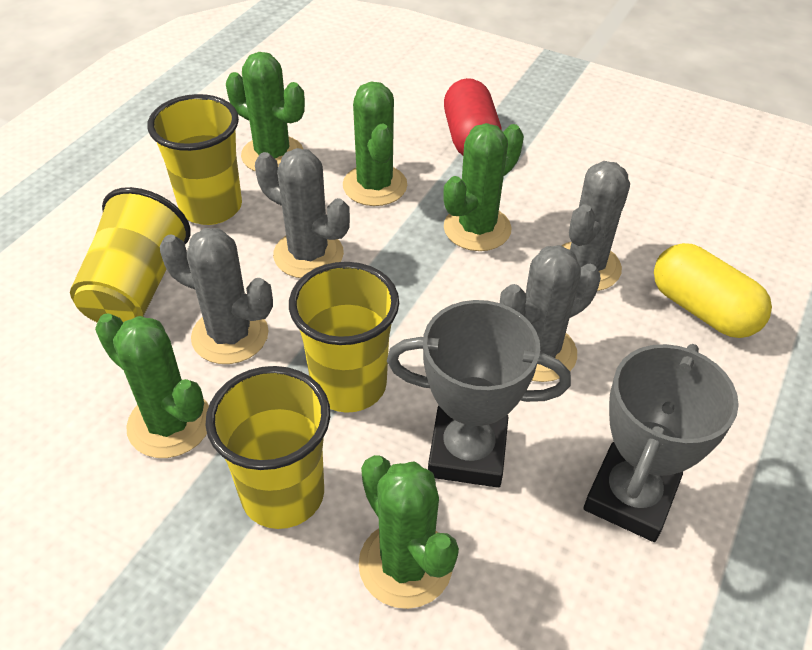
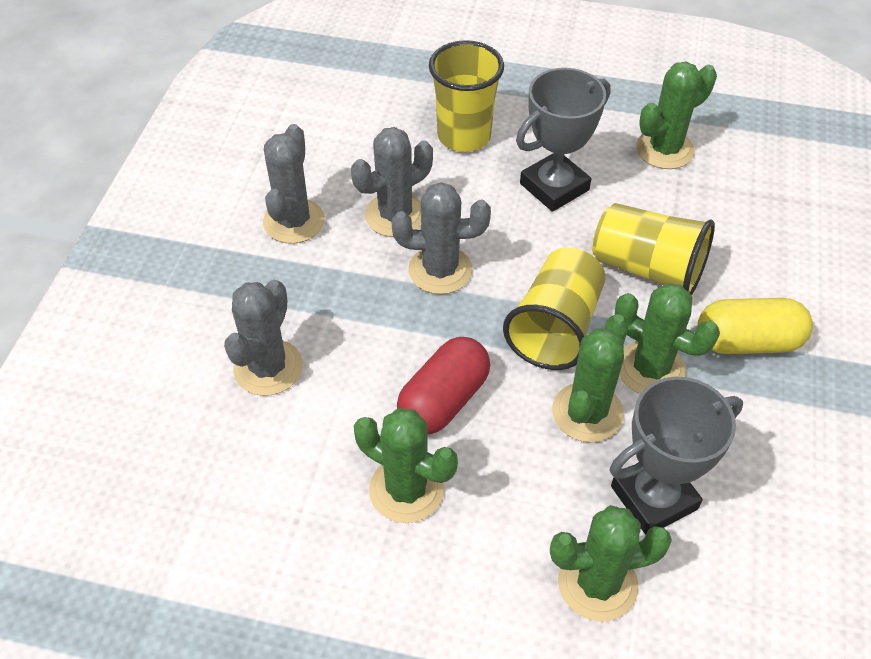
yellow cup: [70,187,191,323] [147,94,242,225] [205,366,330,529] [289,262,399,413] = 4 -> [429,40,504,152] [503,247,606,370] [592,203,715,296] = 3

